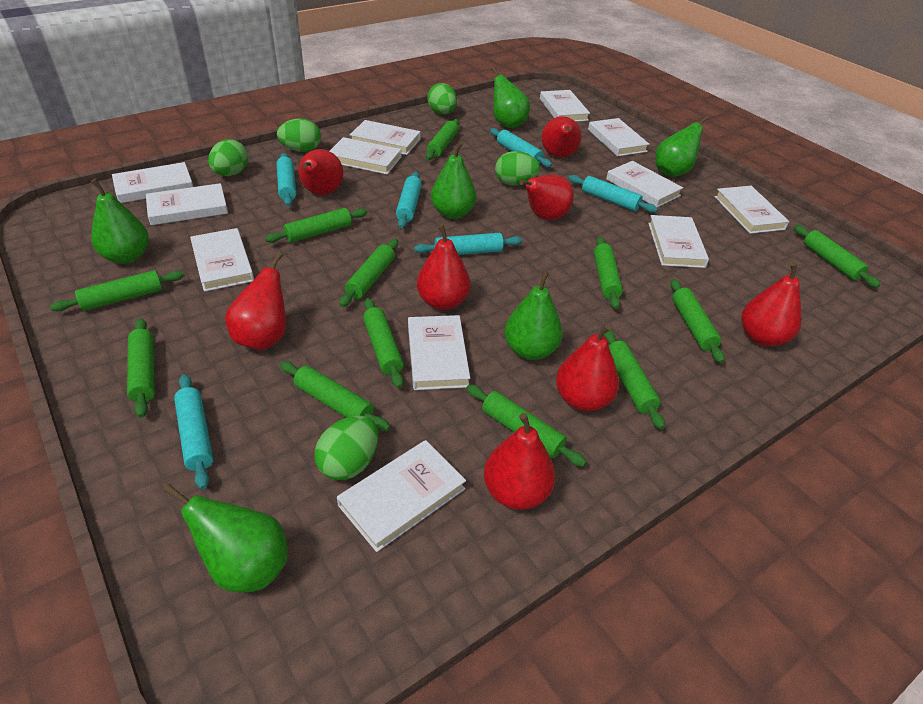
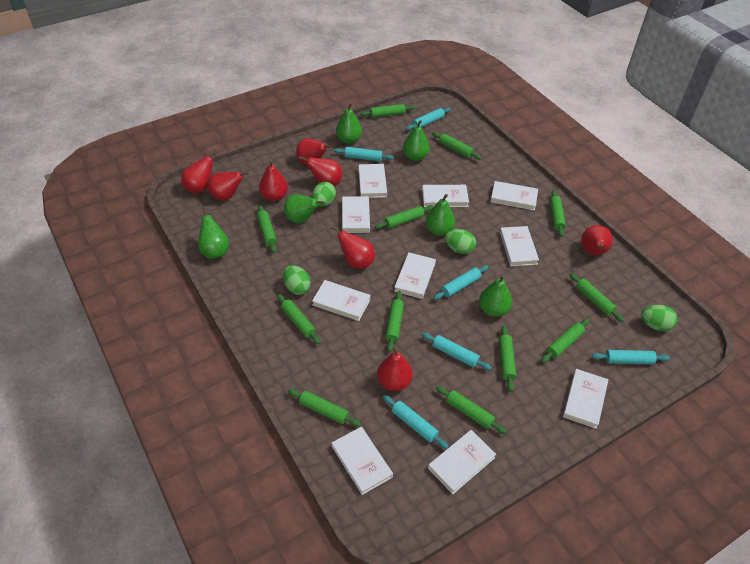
green egg: [208,139,248,176] [277,118,321,152] [314,416,378,480] [427,83,457,115] [495,151,540,186] = 5 -> [283,265,311,295] [312,182,336,207] [445,229,476,254] [641,305,678,331] = 4
white book: [112,162,193,203] [146,183,228,225] [190,228,254,292] [330,137,401,174] [337,440,466,552] [350,120,420,155] [408,315,470,390] [540,90,590,122] [588,118,649,156] [606,161,683,207] [648,215,709,268] [715,186,789,234] = 12 -> [312,280,371,321] [332,427,393,495] [342,196,370,233] [358,164,387,198] [394,252,436,299] [422,185,469,207] [428,430,496,494] [490,181,538,210] [500,226,539,266] [563,369,609,429] = 10

